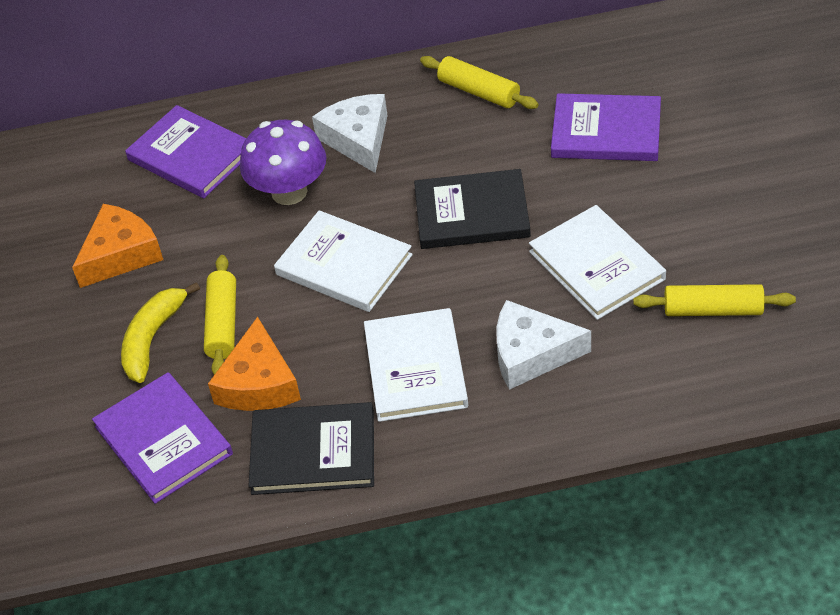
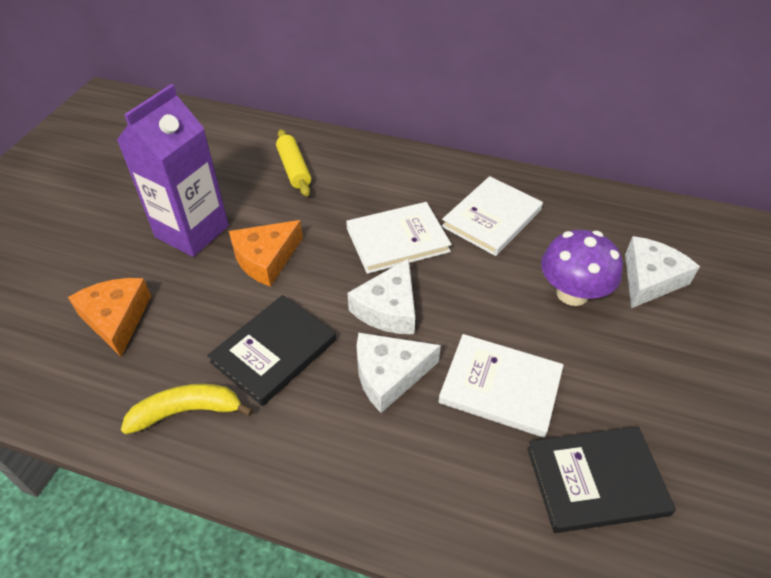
purple book: [92,372,233,504] [125,105,246,198] [551,93,661,161] = 3 -> none = 0
purple carton: none = 0 -> [117,84,229,257] = 1
white cheese: [312,94,388,173] [496,300,591,390] = 2 -> [348,258,415,334] [357,332,441,413] [625,236,700,308] = 3
yellow rolling pin: [204,255,236,375] [420,56,539,109] [633,284,796,316] = 3 -> [276,129,311,197] = 1

